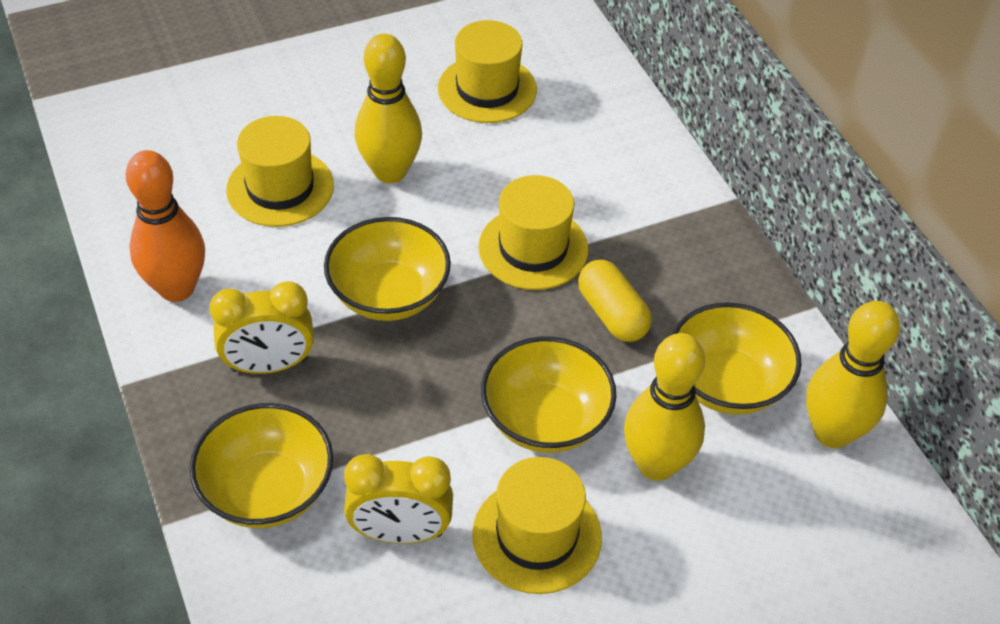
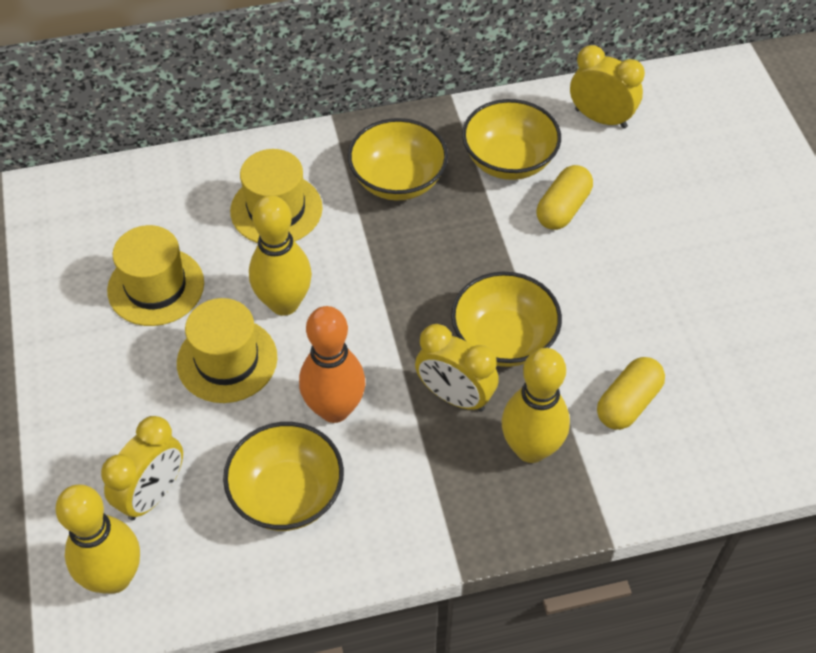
yellow capsule: [578,260,652,342] = 1 -> [537,165,593,230] [597,357,665,430] = 2
yellow clock: [209,281,314,374] [344,454,453,544] = 2 -> [101,416,183,521] [415,324,499,412] [570,45,645,129] = 3
yellow hat: [226,116,334,227] [438,20,537,123] [472,457,602,594] [478,175,588,290] = 4 -> [107,225,204,326] [177,298,277,403] [230,149,323,243] = 3

